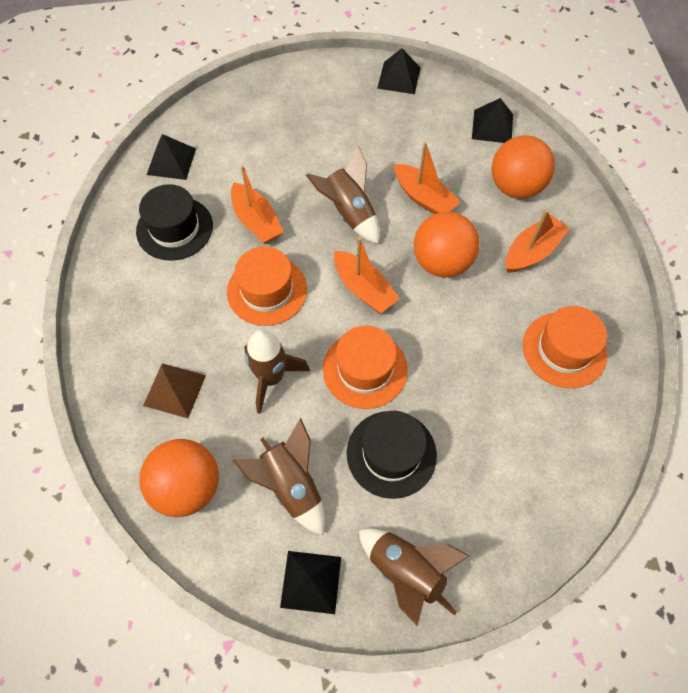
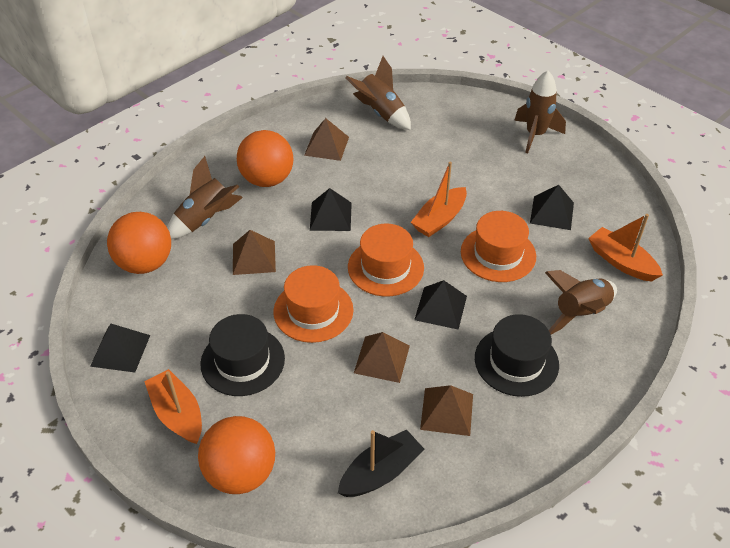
black boat: none = 0 -> [338,430,424,497] = 1
brown pyramid: [143,363,206,418] = 1 -> [233,230,276,275] [304,118,349,161] [354,332,410,383] [420,385,473,436] = 4
orange boat: [231,165,284,244] [334,237,400,313] [394,142,460,214] [506,210,569,273] = 4 -> [144,369,202,444] [411,162,467,237] [588,214,663,282] = 3

